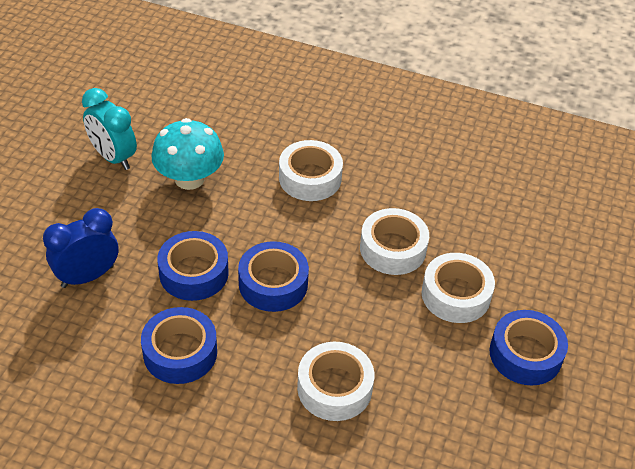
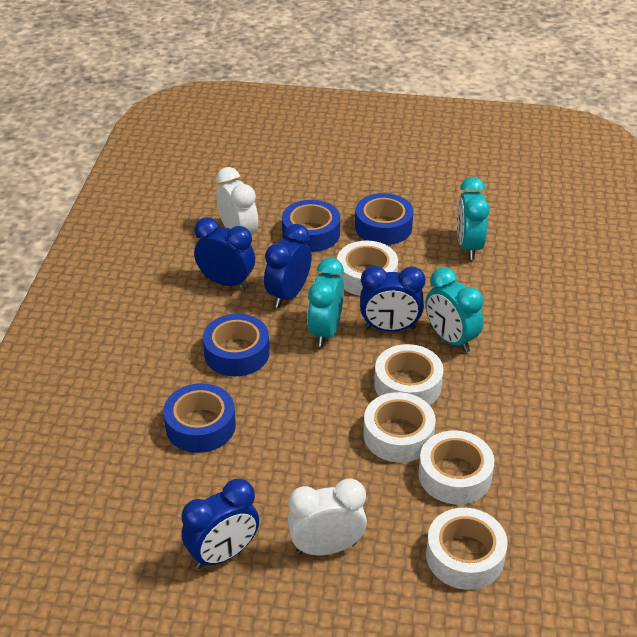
blue clock: [43,208,119,288] = 1 -> [182,478,259,569] [194,217,255,289] [264,224,312,308] [360,266,425,332] = 4
turquoise clock: [82,88,137,170] = 1 -> [307,258,344,347] [425,267,483,353] [457,177,490,260] = 3
turquoise mushroom: [151,118,224,190] = 1 -> none = 0
white clock: none = 0 -> [216,167,258,235] [287,478,367,555] = 2
white tape: [279,140,343,201] [297,342,374,421] [360,208,429,275] [422,253,495,323] = 4 -> [337,241,398,296] [363,392,436,463] [374,344,443,405] [418,430,494,505] [426,508,508,590] = 5

